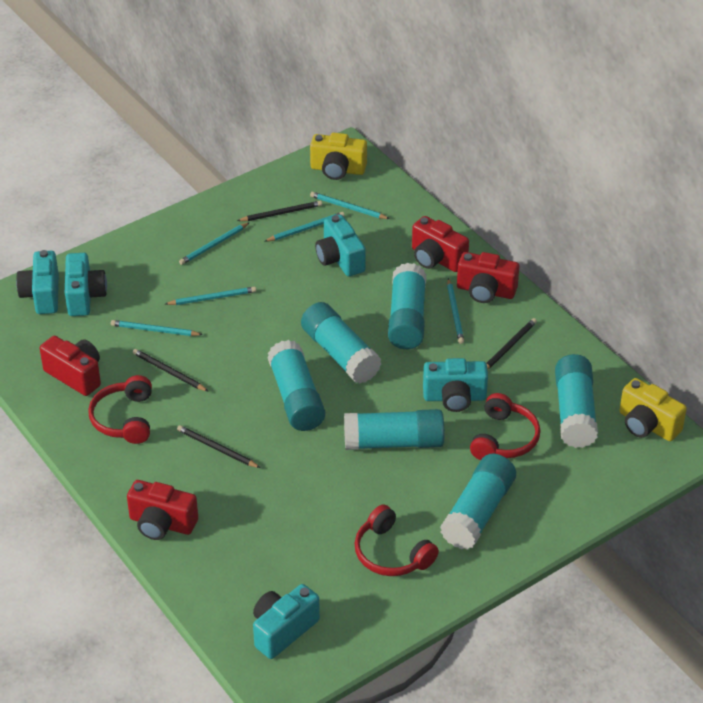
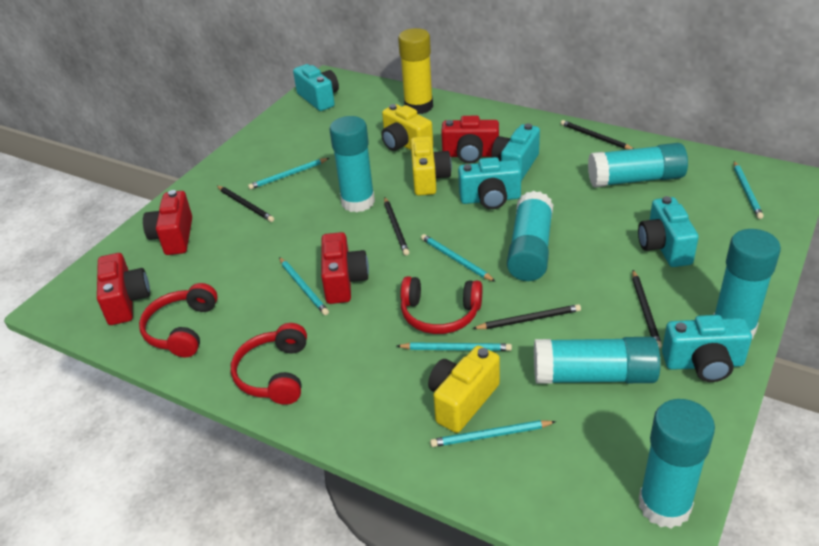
black pencil: [133,349,209,392] [177,425,260,468] [237,201,322,221] [486,318,537,370] = 4 -> [217,186,274,222] [384,197,409,255] [472,304,581,329] [561,120,634,150] [632,270,662,348] = 5
yellow camera: [310,132,367,180] [620,378,687,441] = 2 -> [381,104,433,151] [411,136,452,196] [428,346,500,433] = 3
yellow glue stick: none = 0 -> [398,28,433,114] = 1

